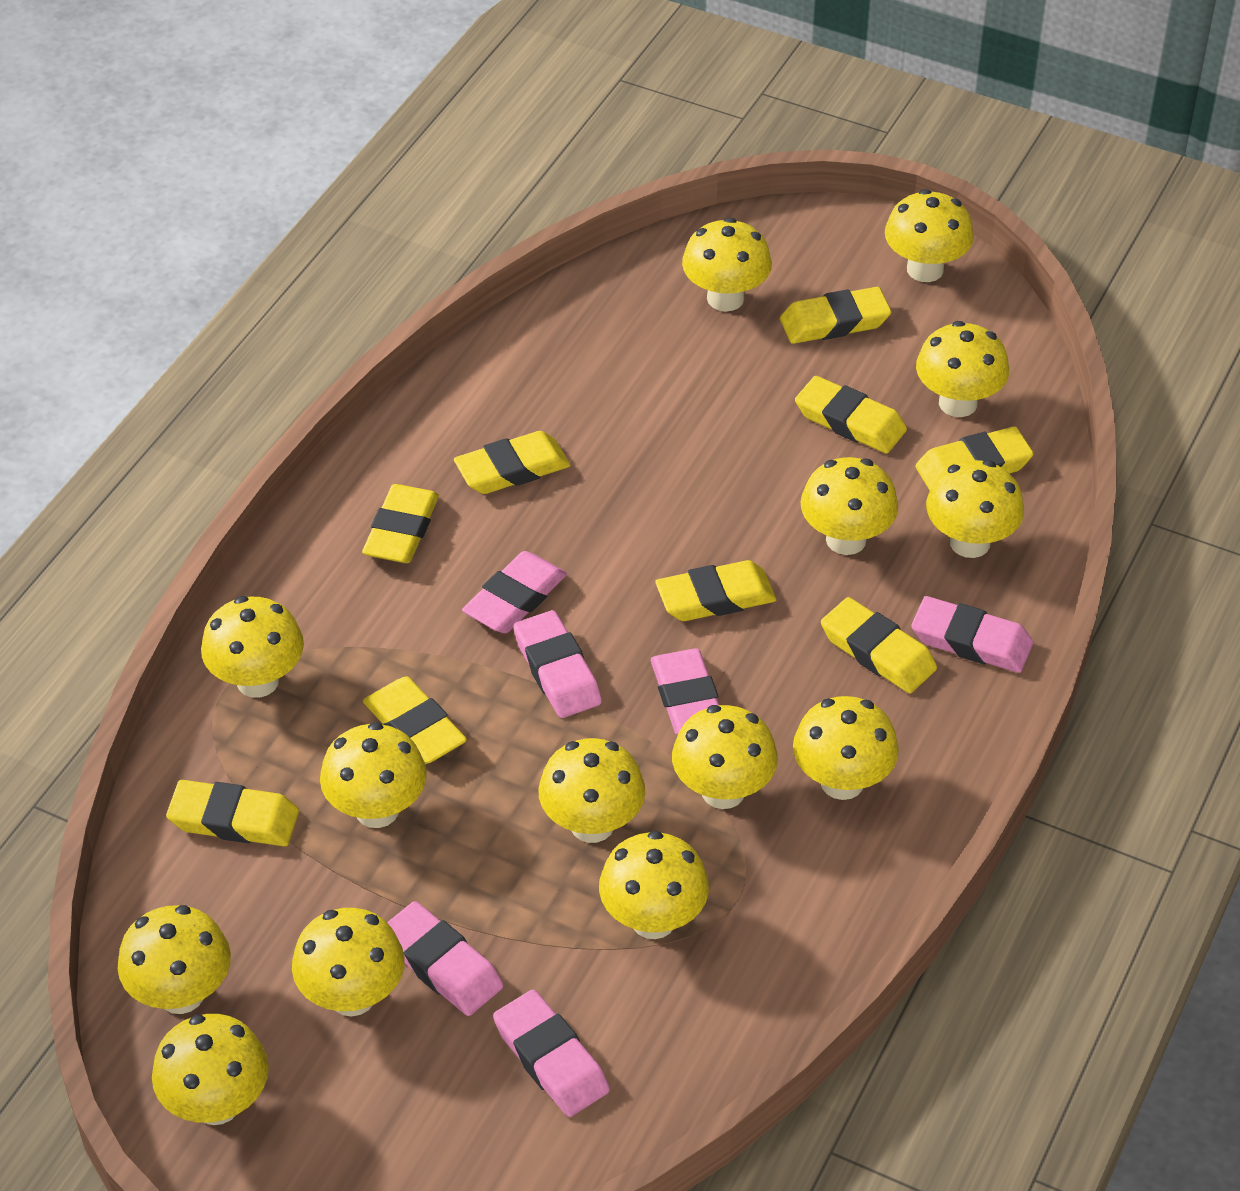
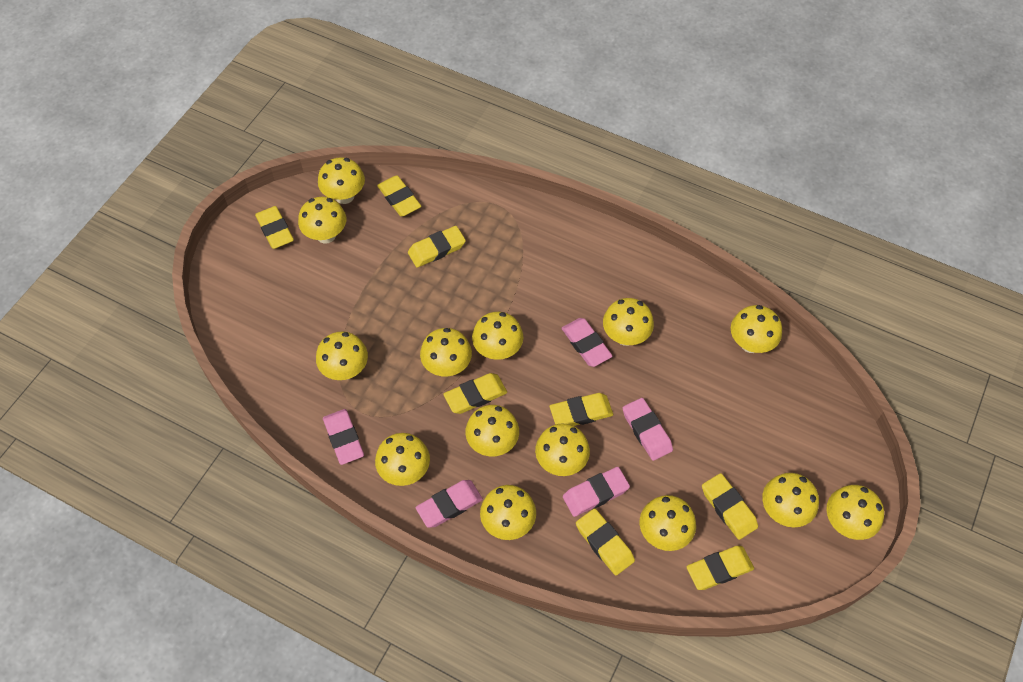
pink eraser: [387,901,503,1016] [462,551,567,633] [493,990,610,1117] [513,610,602,718] [651,648,719,735] [911,596,1033,673] = 6 -> [323,409,364,465] [416,480,483,528] [561,318,612,367] [563,467,630,517] [623,398,673,461] = 5
yellow eraser: [166,780,299,846] [362,484,439,563] [363,677,467,764] [454,431,571,494] [655,560,776,621] [780,287,891,344] [795,376,907,453] [821,597,937,693] [916,426,1034,490] = 9 -> [255,206,294,249] [377,175,421,217] [408,226,466,268] [444,373,507,414] [550,393,613,426] [576,508,635,575] [687,546,754,590] [702,473,758,540] = 8

